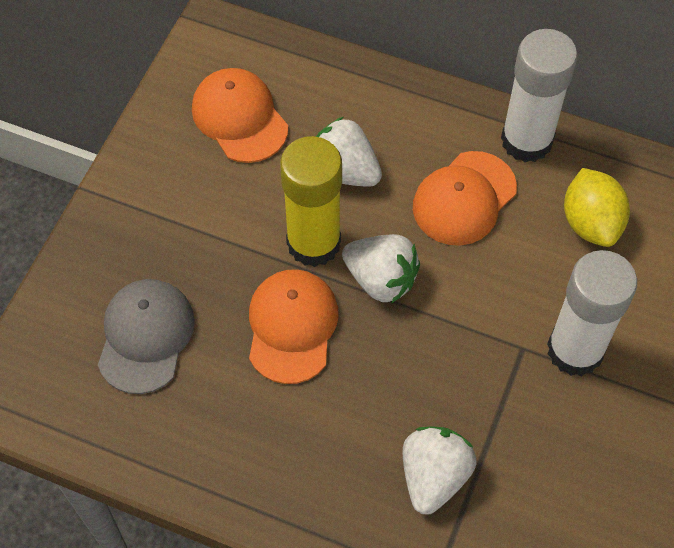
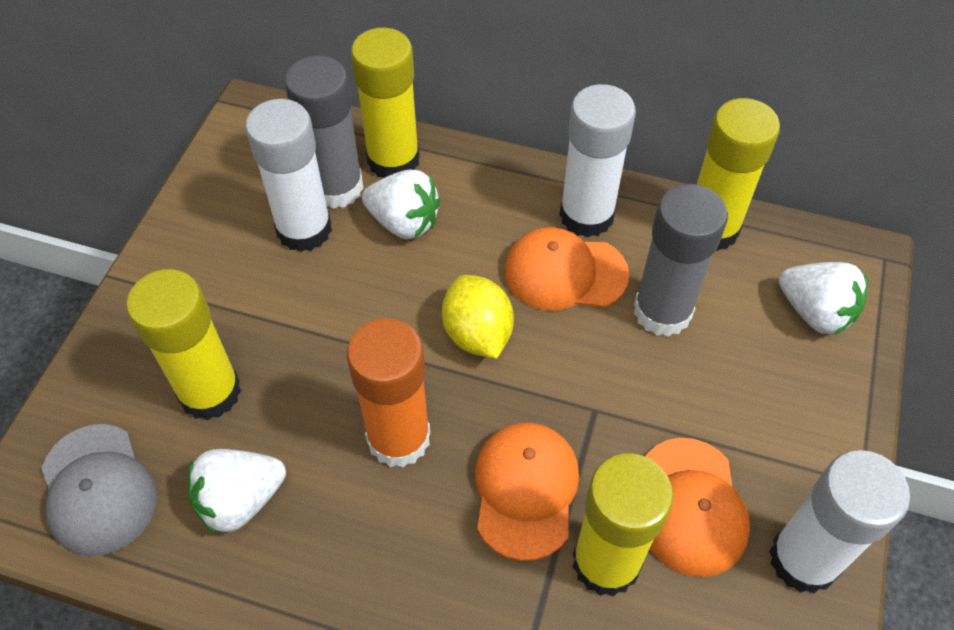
grey glue stick: none = 0 -> [285,56,364,209] [634,184,728,337] = 2
orange glue stick: none = 0 -> [347,318,430,467] = 1
white glue stick: [501,29,578,162] [547,250,637,376] = 2 -> [245,99,332,252] [560,84,636,238] [769,450,910,594] = 3
yellow glue stick: [280,136,342,267] = 1 -> [126,269,241,420] [351,28,420,178] [573,454,674,597] [697,98,780,252] = 4

